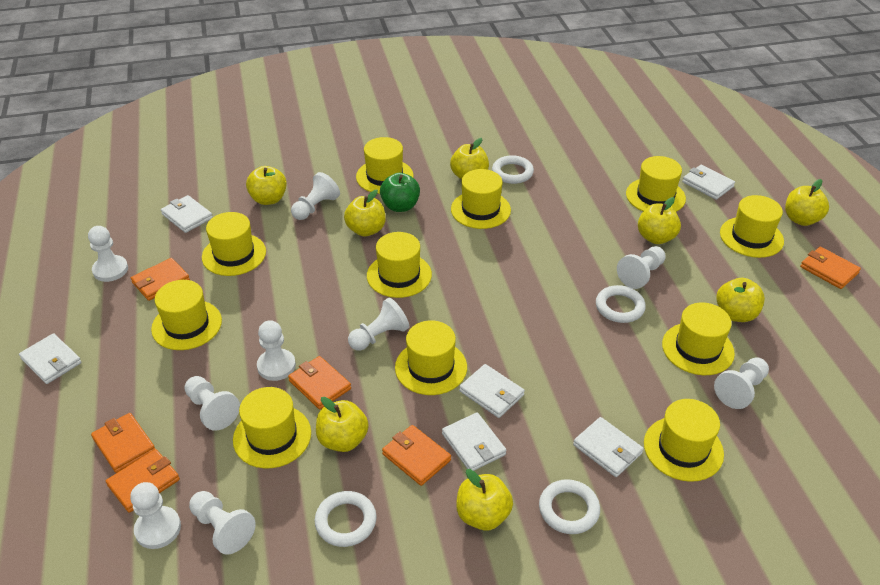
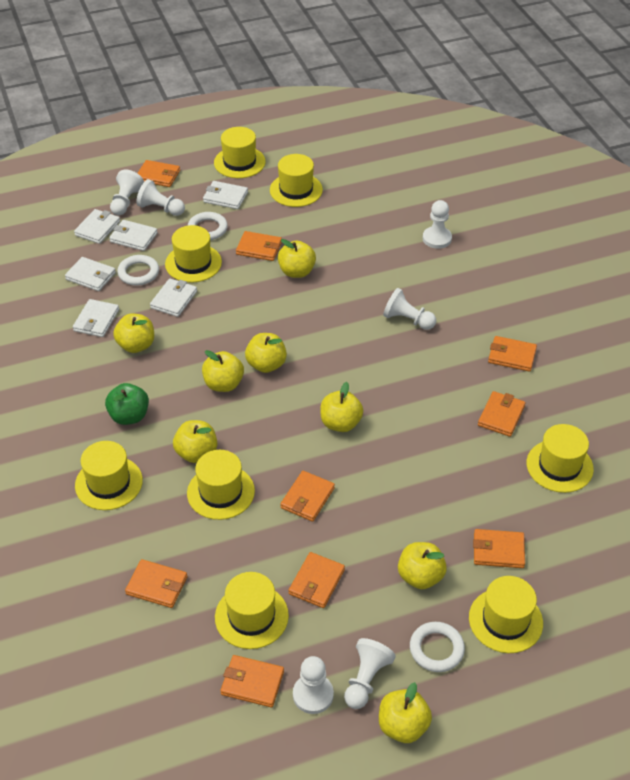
orange wallet: [91,413,155,473] [106,449,180,513] [131,258,190,301] [288,356,351,410] [382,425,451,486] [800,247,861,289] = 6 -> [125,559,187,608] [138,160,180,187] [220,655,284,707] [236,231,282,261] [280,471,335,522] [288,552,345,608] [473,529,525,568] [478,391,526,437] [488,336,537,372] = 9
white pawn: [88,226,128,282] [130,482,181,549] [184,376,240,431] [189,491,256,555] [257,320,296,381] [291,172,340,220] [348,297,409,351] [617,246,666,289] [714,357,769,409] = 9 -> [110,170,144,215] [136,179,185,216] [293,656,334,714] [344,638,396,709] [383,288,436,330] [423,200,452,249] = 6
white ring: [315,491,376,547] [492,155,534,184] [539,479,600,534] [596,285,646,323] = 4 -> [117,255,159,286] [188,212,228,240] [410,622,465,672] = 3
yellow hat: [151,280,222,350] [202,212,266,276] [233,387,311,468] [356,137,414,194] [367,232,432,298] [395,320,467,395] [451,169,511,229] [626,156,686,212] [644,399,724,482] [662,302,735,375] [720,195,784,258] = 11 -> [75,441,143,510] [165,225,222,282] [187,450,255,520] [214,127,266,178] [215,572,289,649] [270,154,323,207] [469,576,543,653] [527,424,594,493] = 8

